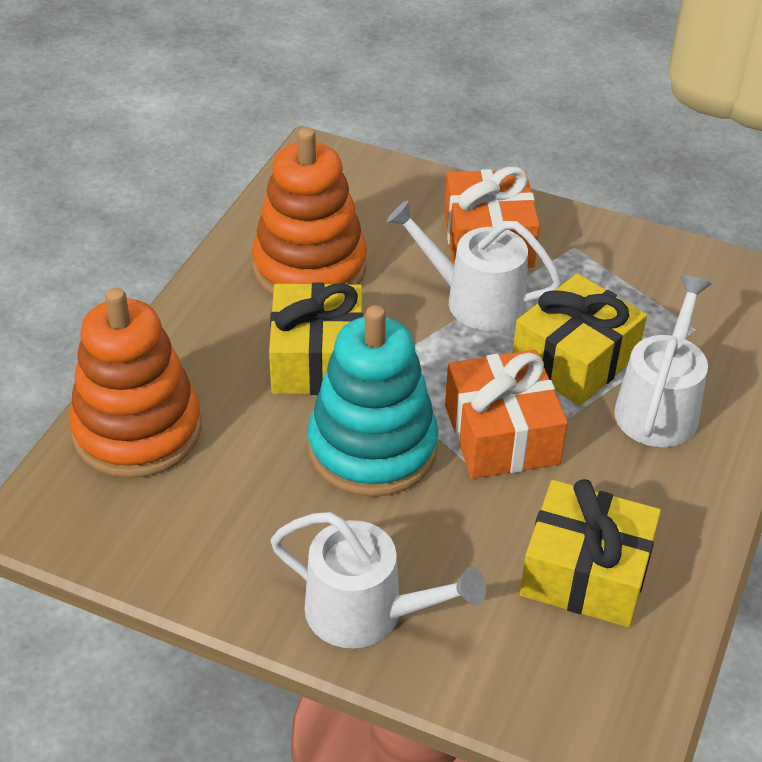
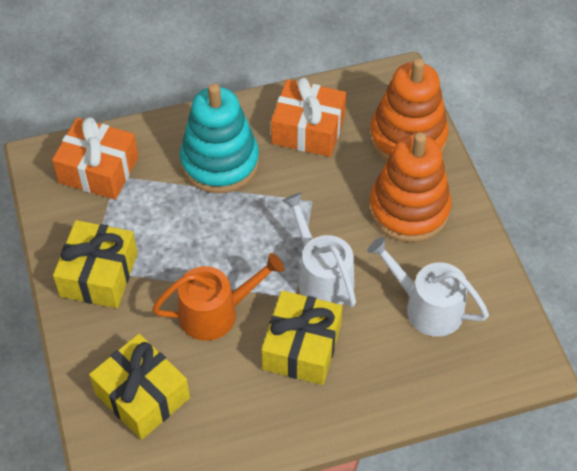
orange watering can: none = 0 -> [152,253,284,341] = 1
white watering can: [271,512,486,648] [387,200,562,331] [614,275,711,447] = 3 -> [282,193,356,307] [367,237,489,337] = 2

